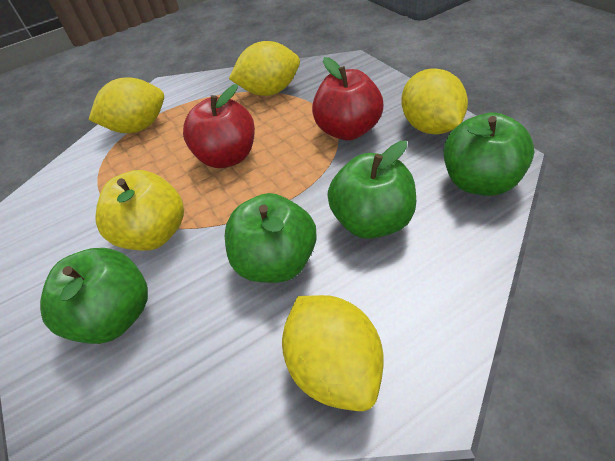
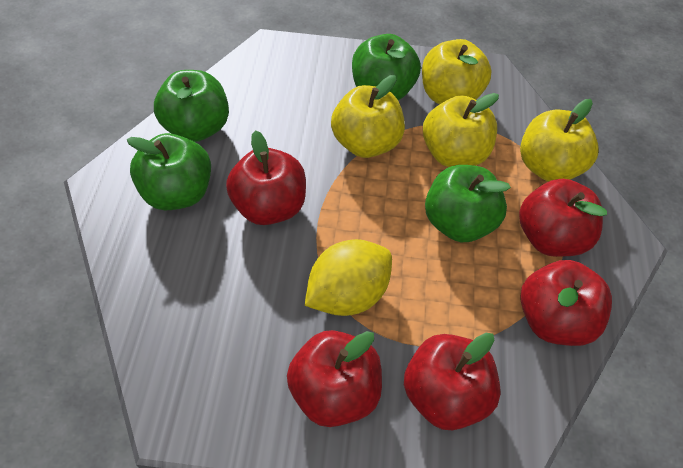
red apple: [183,84,255,168] [312,57,383,140] = 2 -> [226,130,306,225] [287,330,382,427] [404,333,501,430] [519,179,607,257] [520,260,612,346] = 5
yellow apple: [95,170,184,251] = 1 -> [331,75,405,158] [422,39,492,104] [423,93,499,167] [520,99,599,182] = 4
yellow lemon: [89,77,164,133] [229,41,300,96] [282,295,383,411] [401,68,468,134] = 4 -> [305,239,392,316] = 1

